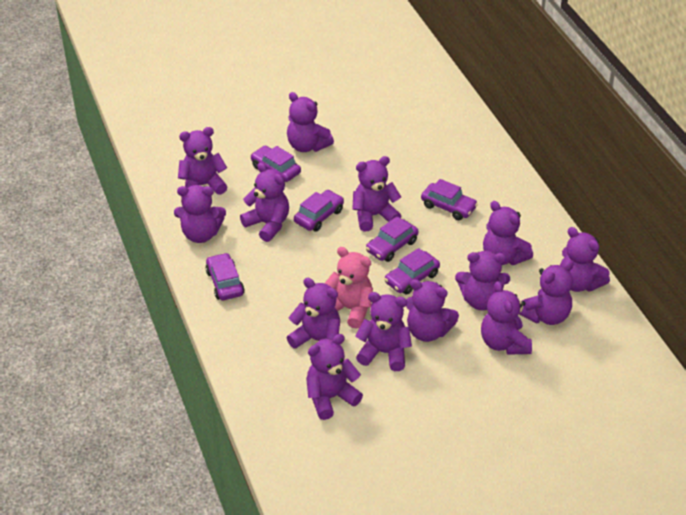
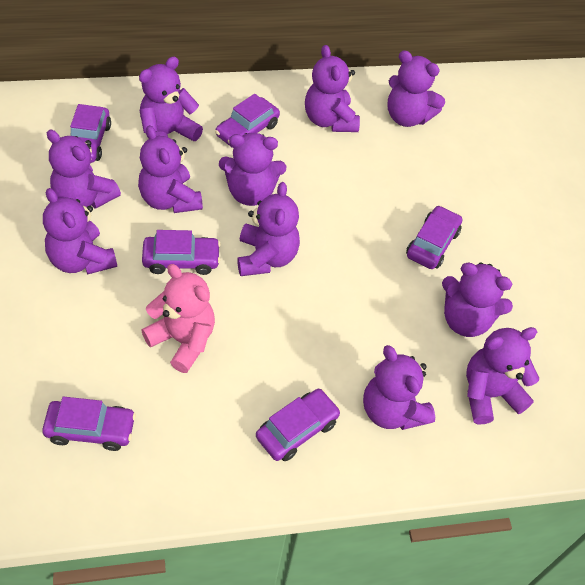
purple teddy bear: [174,185,226,243] [178,127,227,195] [240,163,289,242] [287,92,334,152] [287,278,340,349] [306,334,363,420] [352,156,401,231] [355,292,412,371] [406,279,459,342] [455,251,510,311] [481,281,532,355] [483,201,533,265] [519,260,574,325] [560,227,610,292] = 14 -> [43,188,117,275] [46,130,121,209] [138,125,203,213] [139,56,203,141] [219,133,286,206] [237,182,300,276] [305,45,360,132] [363,345,435,430] [388,50,445,127] [442,262,513,337] [466,327,539,424] = 11

